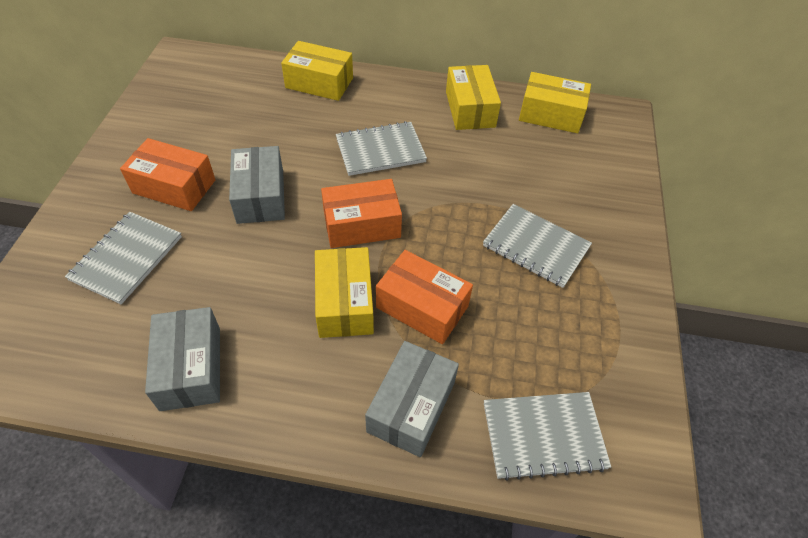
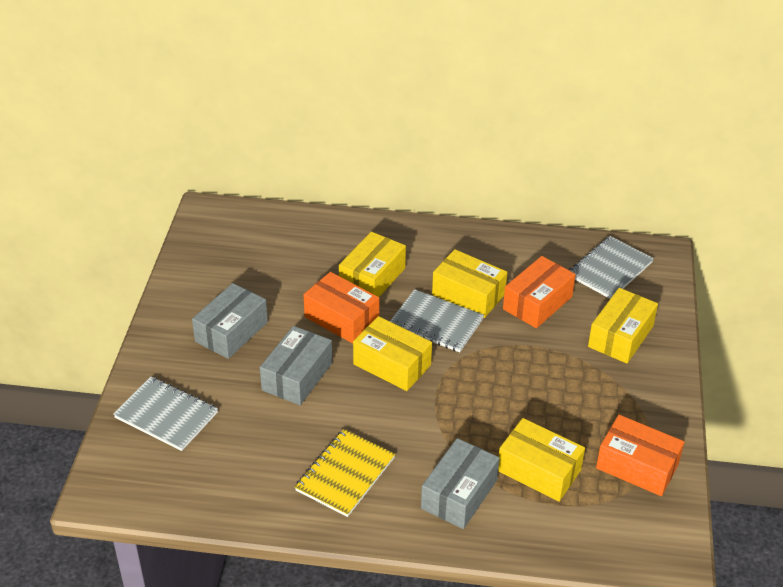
grey notebook: [65,212,182,304] [336,121,427,176] [483,204,592,288] [484,392,611,481] = 4 -> [113,377,218,451] [390,289,484,352] [569,236,654,299] = 3
yellow box: [281,41,353,101] [315,247,374,338] [446,65,501,130] [519,72,591,133] = 4 -> [339,232,406,297] [353,316,432,391] [432,249,507,318] [498,418,585,502] [588,288,658,364] = 5
yellow notebook: none = 0 -> [295,429,395,517] = 1

